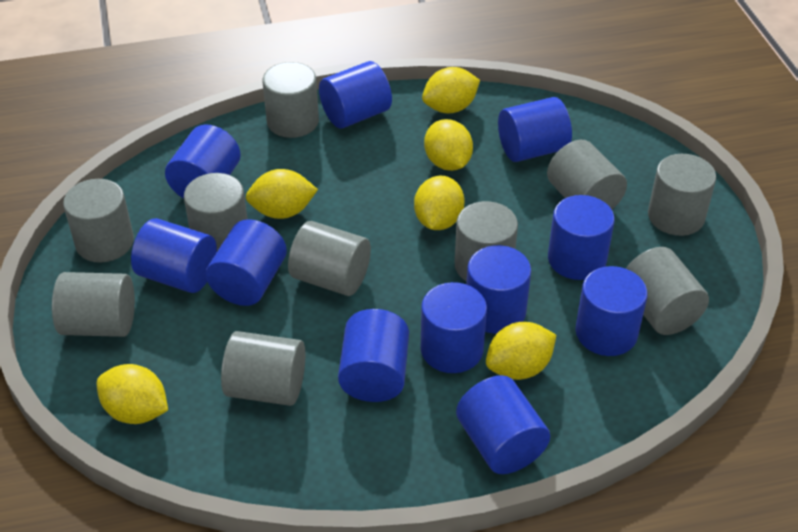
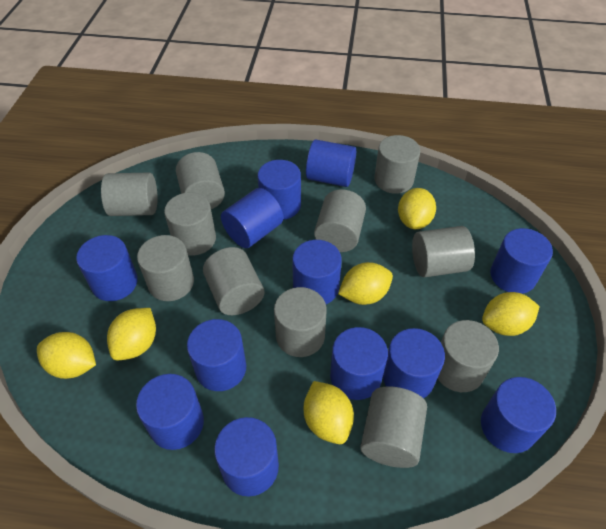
blue cylinder: [131,218,217,293] [165,125,241,198] [206,219,287,306] [319,61,392,129] [338,309,409,402] [421,282,487,373] [456,375,550,474] [466,245,531,334] [498,97,572,162] [548,195,615,280] [575,266,648,356] = 11 -> [76,235,138,301] [136,374,204,450] [187,319,246,391] [214,417,279,497] [221,188,283,248] [257,160,301,220] [292,240,342,304] [306,140,356,187] [330,327,388,400] [383,328,445,398] [481,377,556,453] [490,228,553,294] = 12
grey cylinder: [52,272,135,337] [63,179,134,263] [184,173,247,251] [221,331,305,406] [262,62,319,138] [288,221,371,296] [455,201,518,282] [547,140,627,210] [626,247,709,335] [648,154,716,236] = 10 -> [101,172,157,216] [137,235,194,301] [164,192,216,256] [176,152,225,209] [203,247,265,315] [274,287,327,357] [314,189,366,252] [360,386,427,468] [374,135,420,194] [412,226,475,277] [437,320,499,392] = 11

